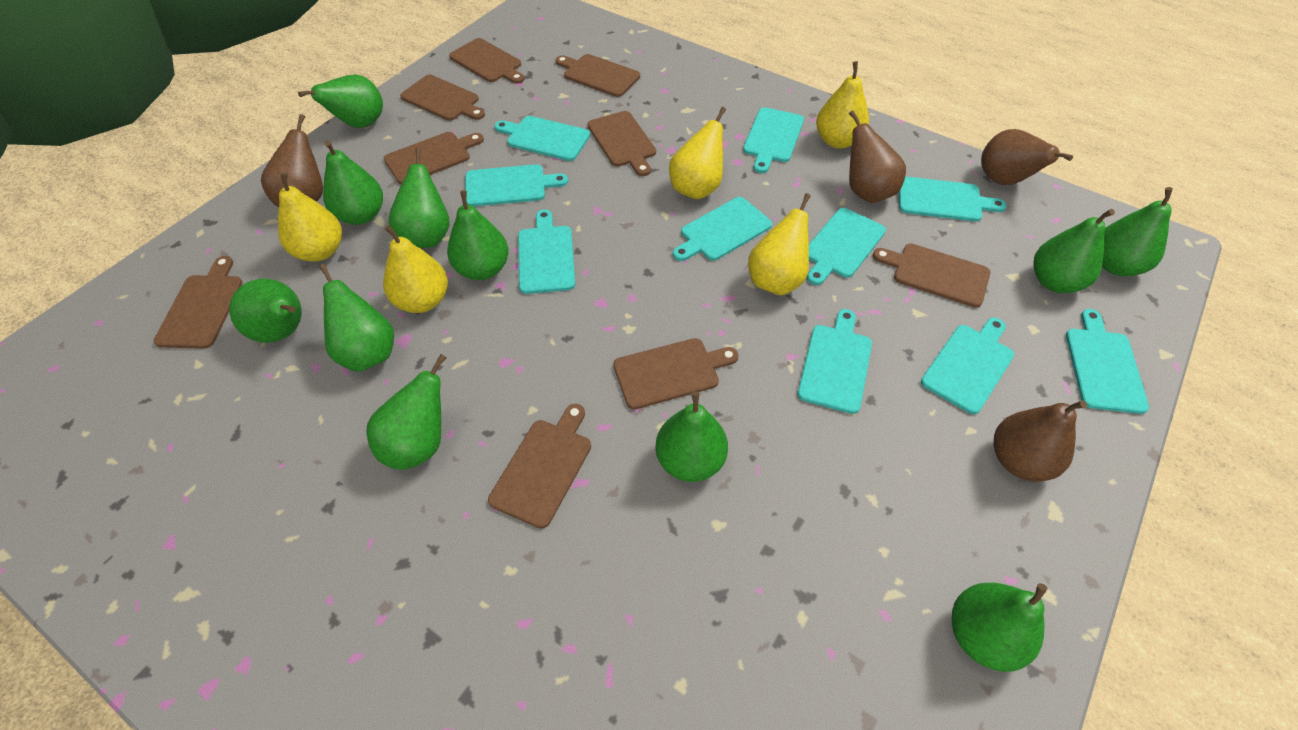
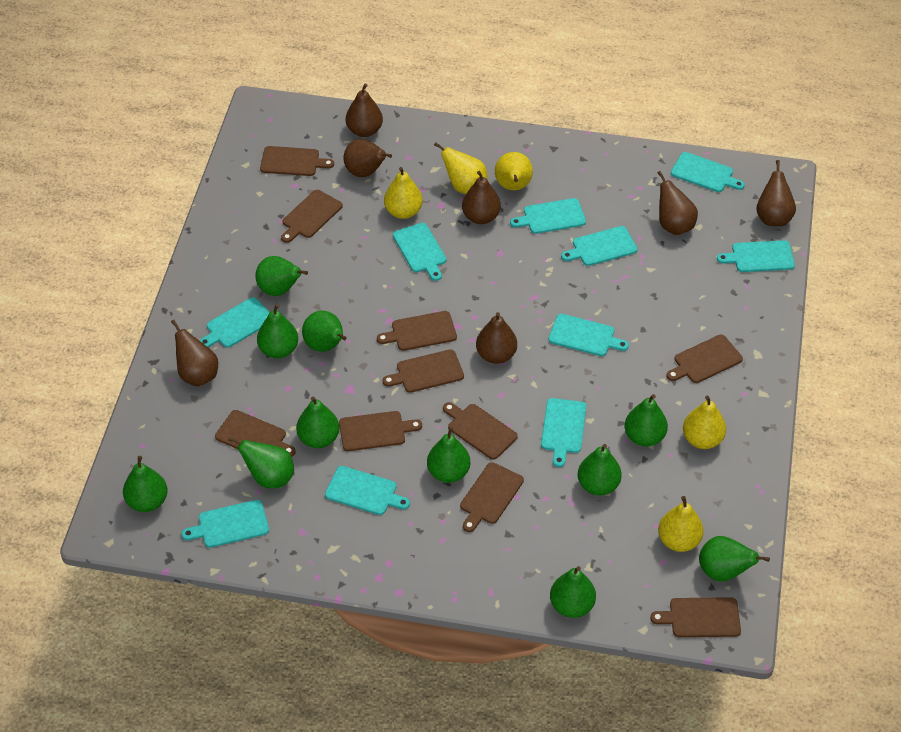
brown cutting board: [154,256,243,349] [384,132,484,185] [400,75,485,121] [449,38,524,84] [488,404,591,529] [555,54,640,97] [588,111,656,176] [613,338,739,409] [873,244,990,308] = 9 -> [215,410,296,457] [260,146,334,176] [281,190,343,243] [339,411,422,451] [377,311,457,351] [383,349,464,393] [443,402,518,460] [460,462,524,532] [650,597,741,637] [666,335,743,383] = 10
brown pear: [261,114,323,207] [849,110,906,203] [981,129,1073,185] [994,400,1087,482] = 4 -> [171,320,218,386] [343,139,392,177] [346,83,383,137] [462,171,501,224] [476,312,517,364] [658,171,698,235] [756,160,796,226] = 7

